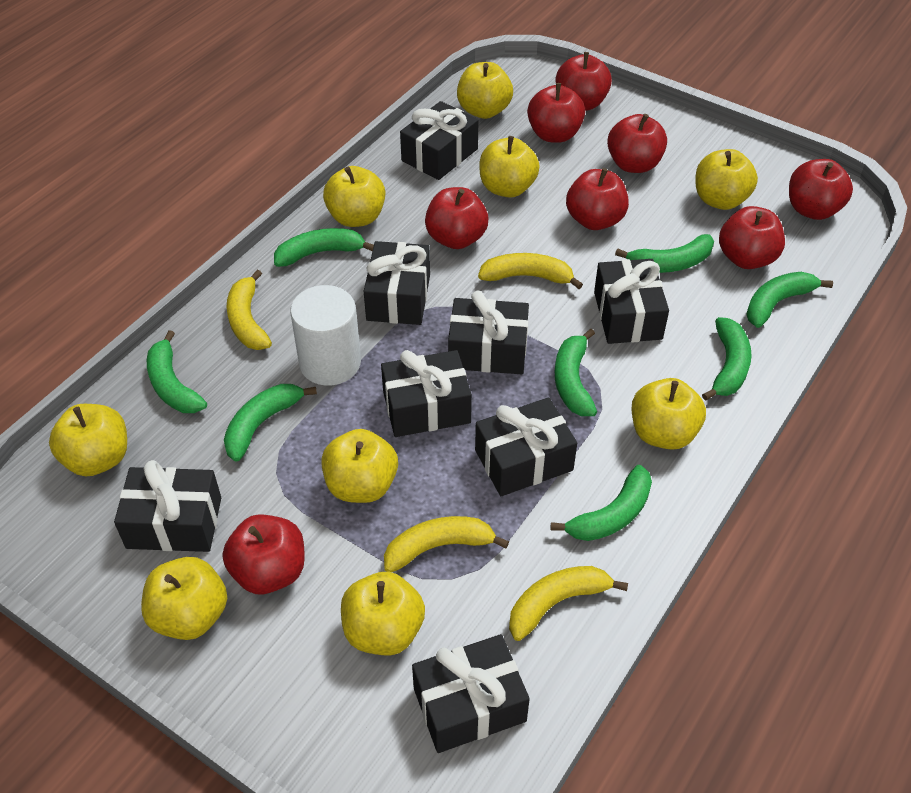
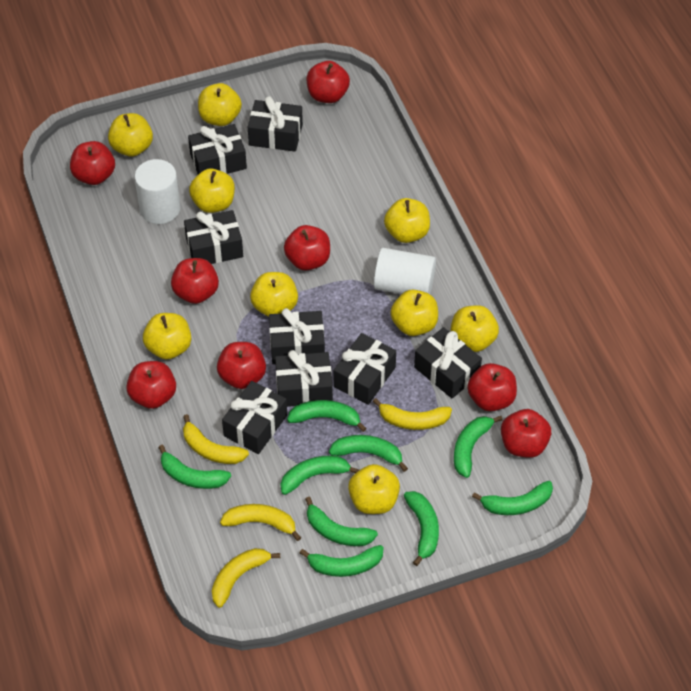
green banana: [147,330,207,413] [224,384,317,462] [274,228,374,267] [550,465,652,541] [555,329,597,416] [615,234,714,273] [702,317,752,401] [746,272,833,328] = 8 -> [158,445,231,489] [280,456,359,495] [287,400,367,432] [300,545,384,577] [305,497,378,546] [329,435,408,472] [404,491,439,566] [454,416,503,478] [472,481,553,515] = 9
white cylinder: [290,285,361,386] = 1 -> [134,159,180,224] [374,248,436,294] = 2

